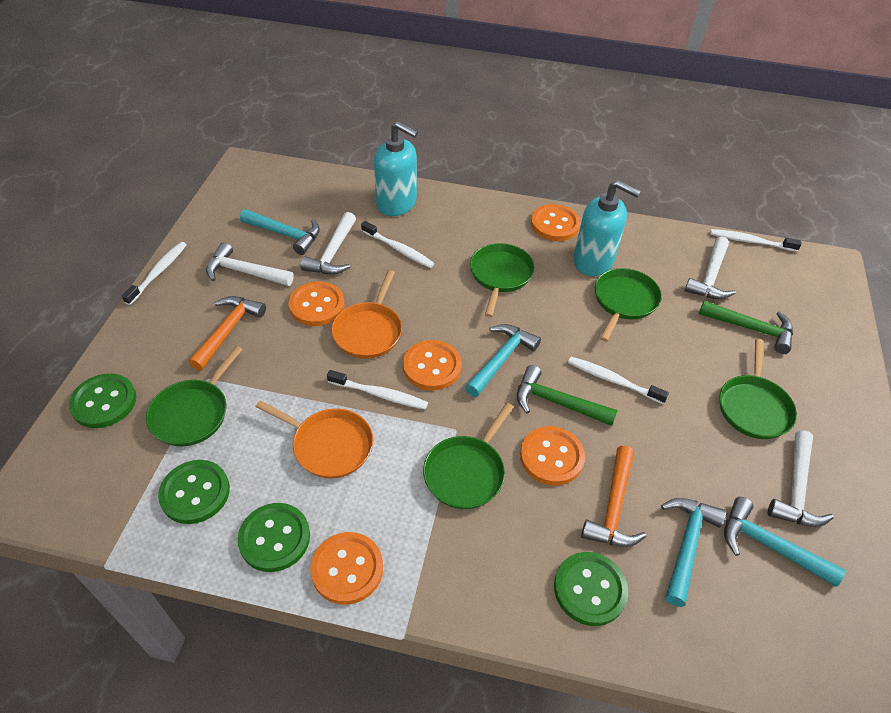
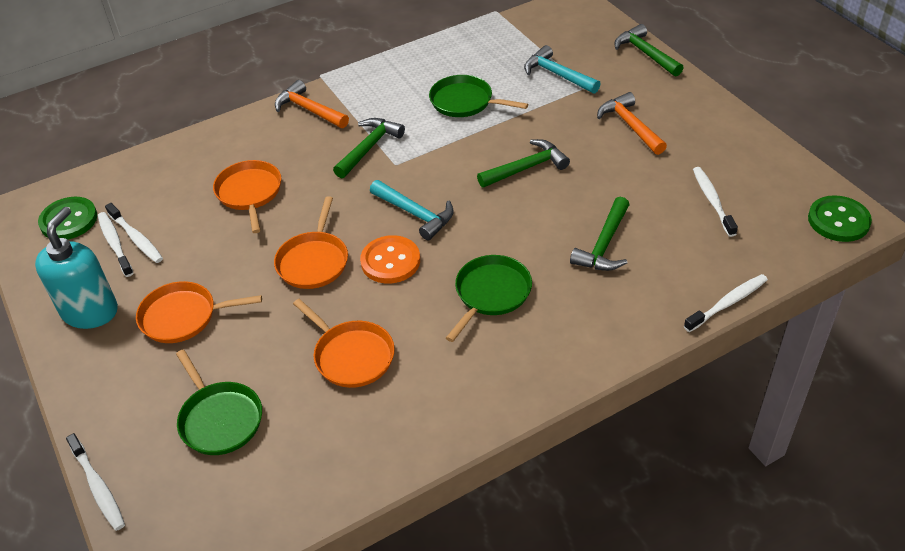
green button: [69,373,136,428] [158,460,230,524] [238,503,310,572] [554,552,628,626] = 4 -> [38,197,97,240] [808,195,872,242] = 2
green hammer: [517,365,618,426] [699,301,793,354] = 2 -> [333,118,405,178] [477,139,570,188] [570,197,630,271] [615,24,684,76] = 4
green pan: [146,346,243,446] [423,403,513,509] [470,243,535,317] [595,268,662,342] [719,339,797,439] = 5 -> [176,349,262,455] [429,75,528,117] [446,255,532,342] = 3
orange button: [289,281,344,326] [310,532,383,605] [403,340,462,390] [520,426,585,485] [531,204,580,241] = 5 -> [360,235,420,284] = 1
orange pan: [255,400,373,479] [331,270,402,359] = 2 -> [136,281,262,343] [213,160,281,233] [274,196,348,289] [293,299,395,388] = 4
turquoise hammer: [240,209,320,255] [465,324,541,397] [661,498,726,607] [724,497,845,587] = 4 -> [370,180,454,240] [524,45,601,94] = 2
turquoise soap dispenser: [374,121,418,216] [573,180,641,276] = 2 -> [35,207,118,329] = 1
white hammer: [206,242,294,286] [301,212,356,275] [684,237,736,299] [768,430,834,527] = 4 -> none = 0

